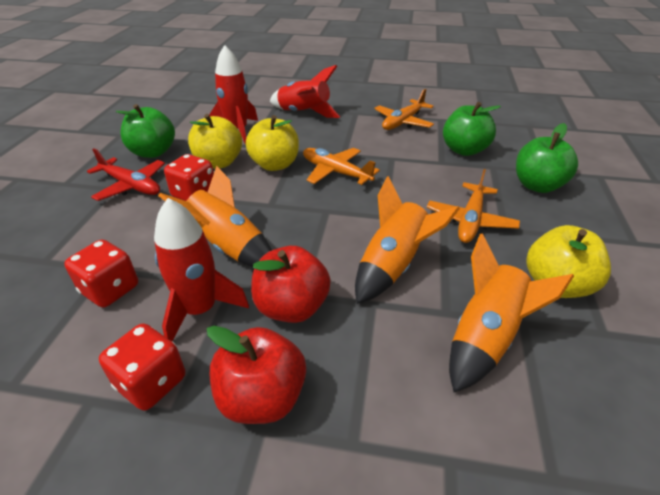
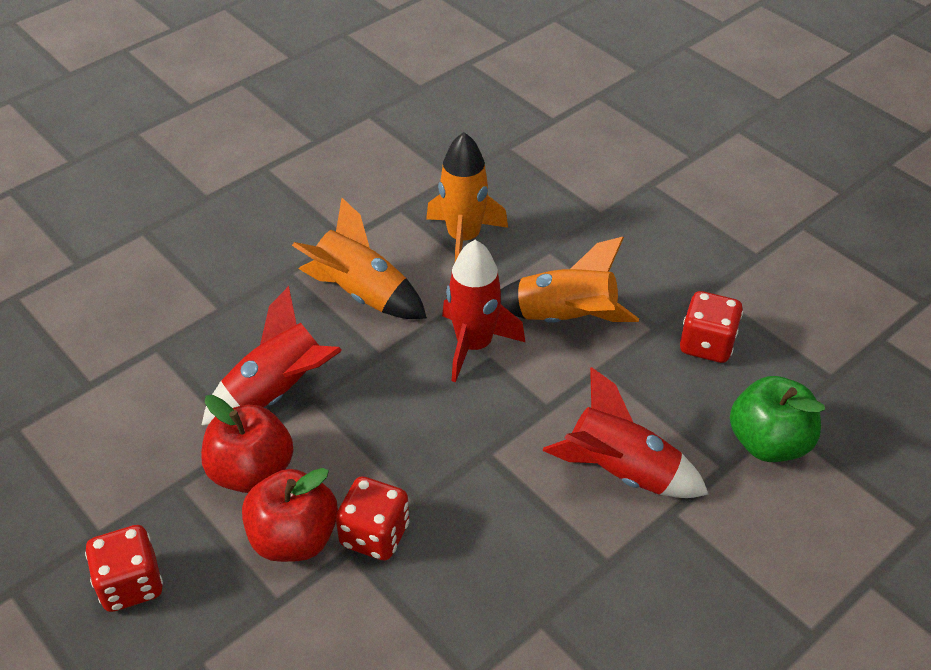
green apple: [116,104,175,158] [443,102,501,156] [516,123,578,193] = 3 -> [730,376,825,462] = 1
orange plane: [303,148,380,185] [374,89,434,130] [427,169,520,243] = 3 -> none = 0
red plane: [87,148,165,201] = 1 -> none = 0
yellow apple: [188,114,242,169] [246,115,299,171] [526,225,611,298] = 3 -> none = 0

